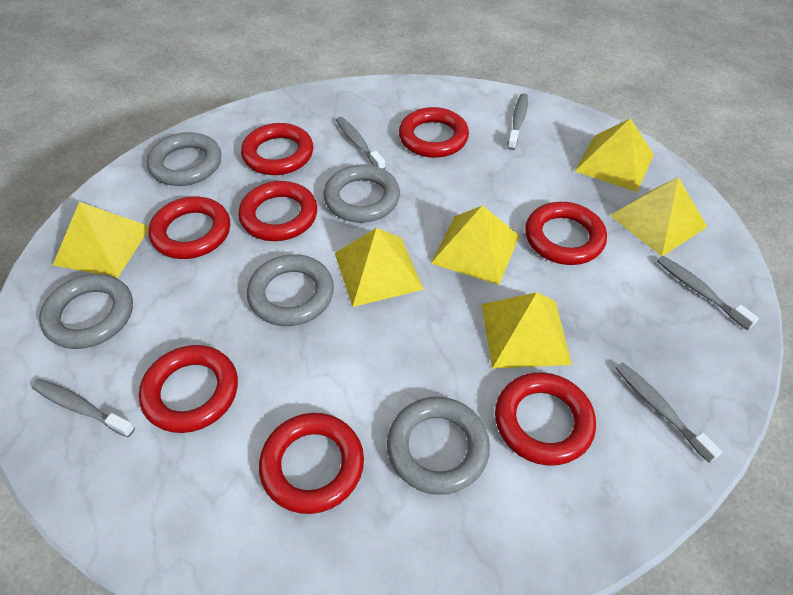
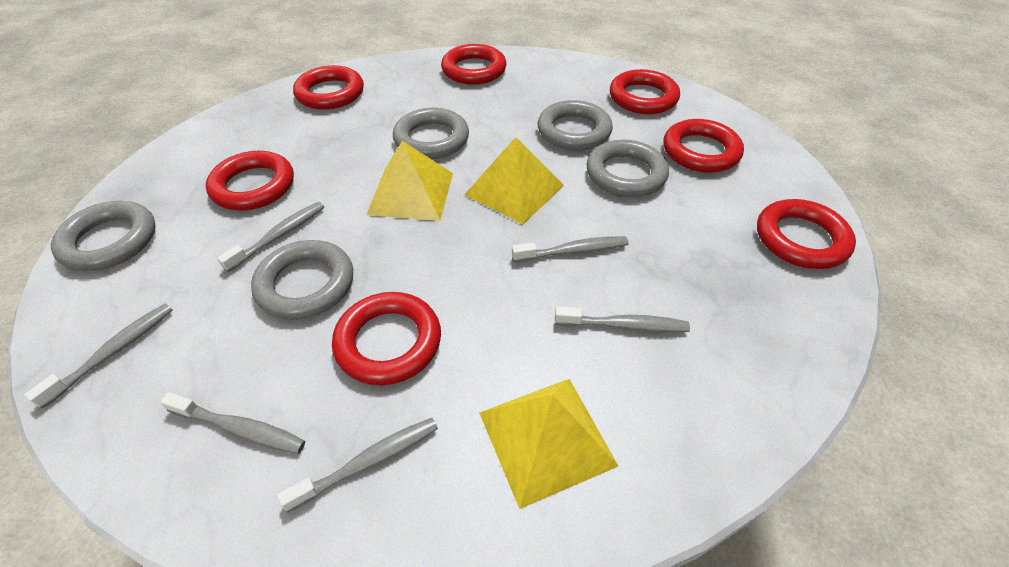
grey toothbrush: [31,379,135,437] [336,117,385,170] [507,93,528,150] [615,362,722,463] [657,256,759,330] = 5 -> [24,304,173,409] [160,392,305,454] [217,202,324,272] [277,418,438,512] [512,236,629,262] [555,307,690,333] = 6
red ring: [139,345,238,433] [149,197,230,259] [238,181,317,241] [241,123,313,175] [259,413,364,514] [399,107,469,158] [495,372,596,466] [525,202,607,265] = 8 -> [206,151,294,210] [293,65,364,110] [332,292,441,385] [441,44,506,85] [610,69,680,114] [663,119,744,172] [757,199,856,269] = 7
yellow pyramid: [53,202,149,278] [335,228,424,307] [431,206,520,285] [481,292,572,369] [575,118,654,192] [609,177,707,256] = 6 -> [366,141,453,221] [464,137,564,224] [479,379,618,509] = 3

